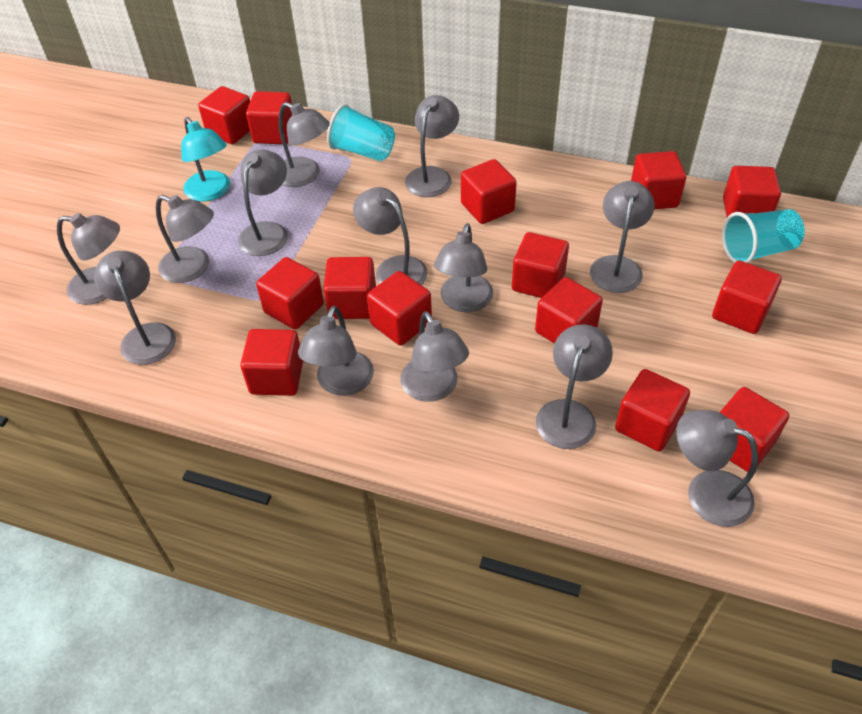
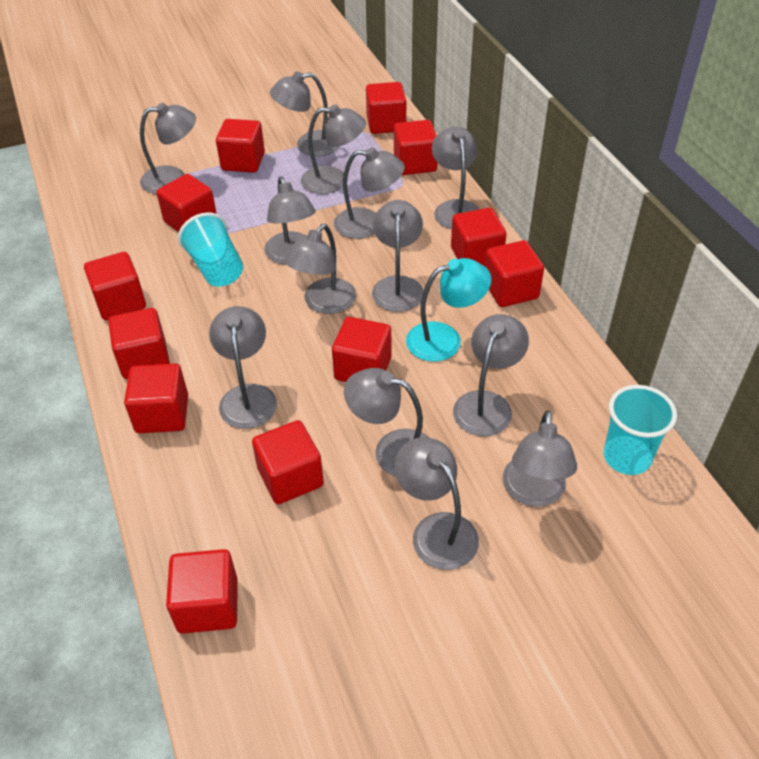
red cube: [198,86,250,144] [240,329,303,396] [246,91,292,144] [256,257,324,330] [323,257,376,319] [367,271,432,346] [461,159,517,224] [512,232,569,298] [535,277,603,344] [615,369,690,452] [631,151,686,209] [712,261,782,334] [719,387,789,472] [723,166,781,217] = 14 -> [84,252,146,320] [108,308,170,379] [124,363,188,433] [156,174,217,232] [166,549,238,634] [216,119,265,173] [252,420,324,504] [332,317,392,382] [366,82,406,134] [394,120,438,175] [451,208,507,266] [485,240,544,307] = 12

